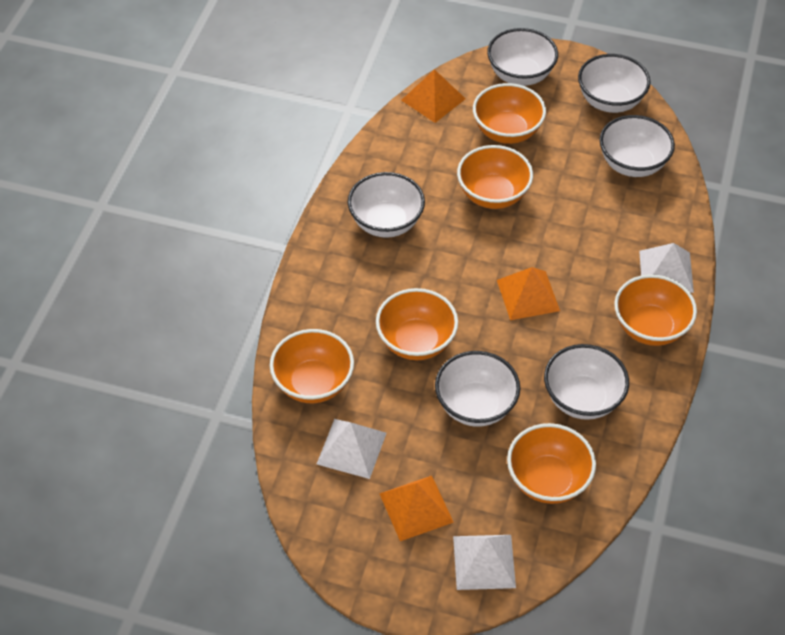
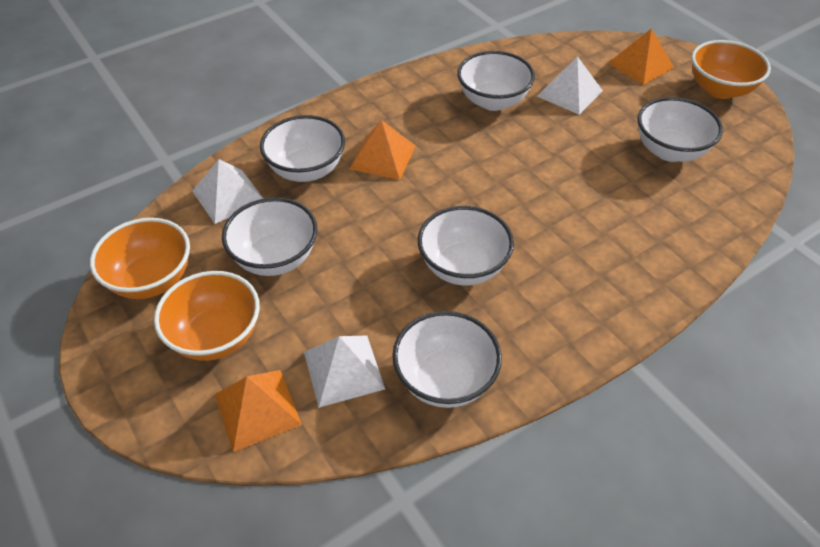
orange bowl: [270,329,354,403] [376,288,458,360] [457,145,533,209] [473,83,546,144] [507,423,596,504] [614,274,697,346] = 6 -> [90,218,190,299] [154,271,260,361] [691,40,771,99] = 3

